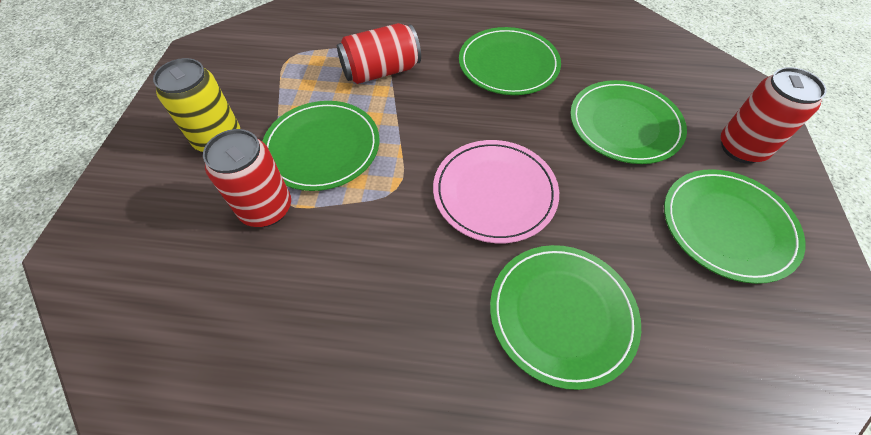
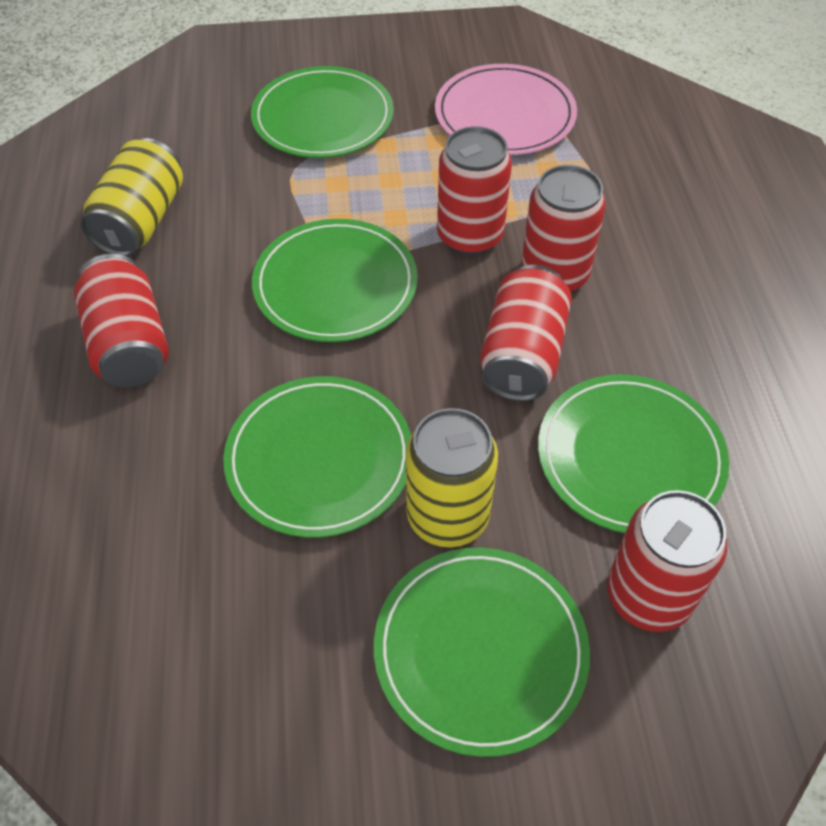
red can: [203,129,291,227] [337,23,421,84] [721,67,827,164] = 3 -> [74,254,169,387] [437,126,512,256] [480,265,572,401] [521,165,606,292] [607,490,727,632] = 5
yellow can: [153,58,240,152] = 1 -> [81,138,183,256] [406,408,498,547] = 2

